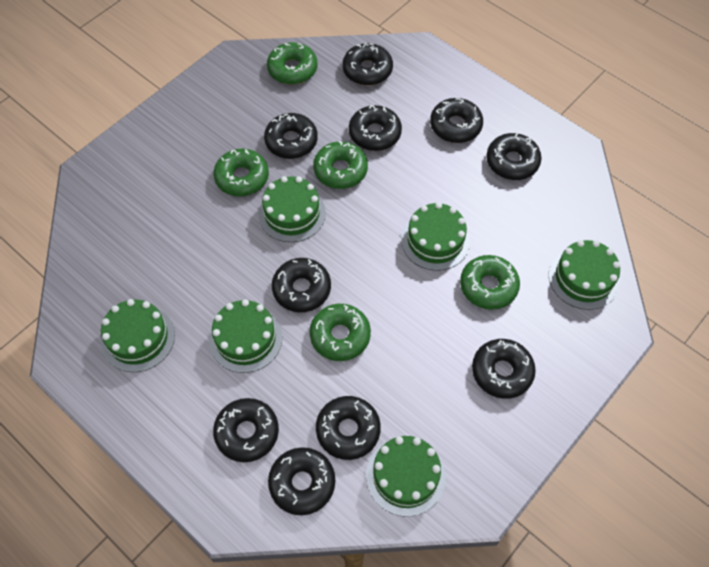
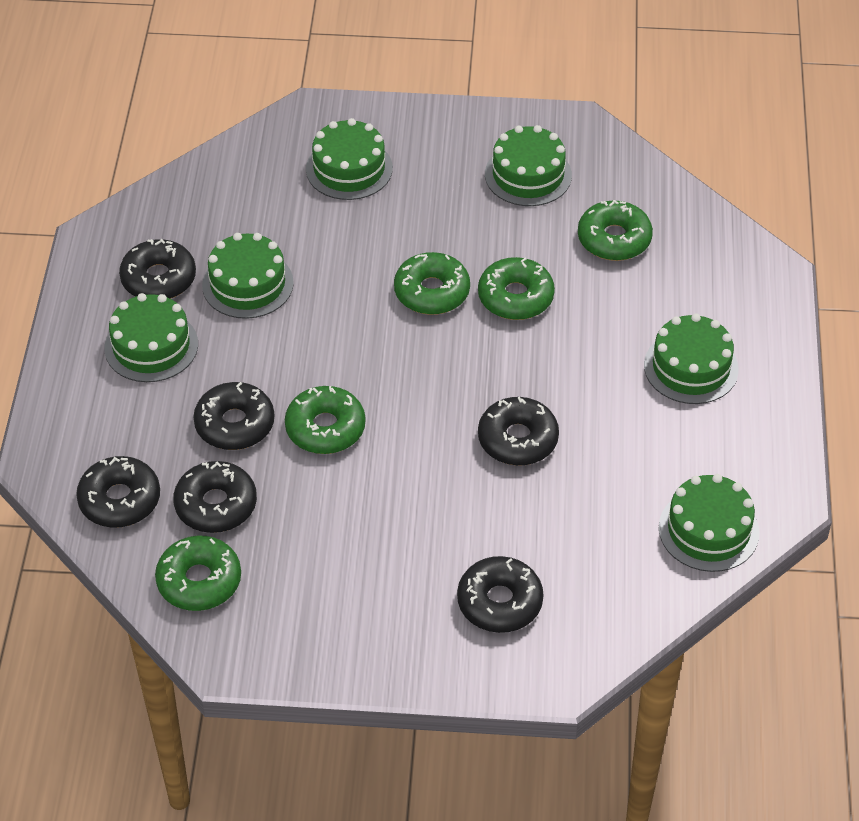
black donut: [213,398,279,462] [264,113,318,159] [268,447,335,515] [272,258,331,312] [316,396,381,460] [343,43,393,85] [349,105,402,151] [430,98,483,143] [472,339,536,399] [486,133,542,180] = 10 -> [76,456,160,528] [119,239,196,299] [173,461,257,533] [193,382,274,450] [457,556,544,633] [478,397,559,466] = 6

